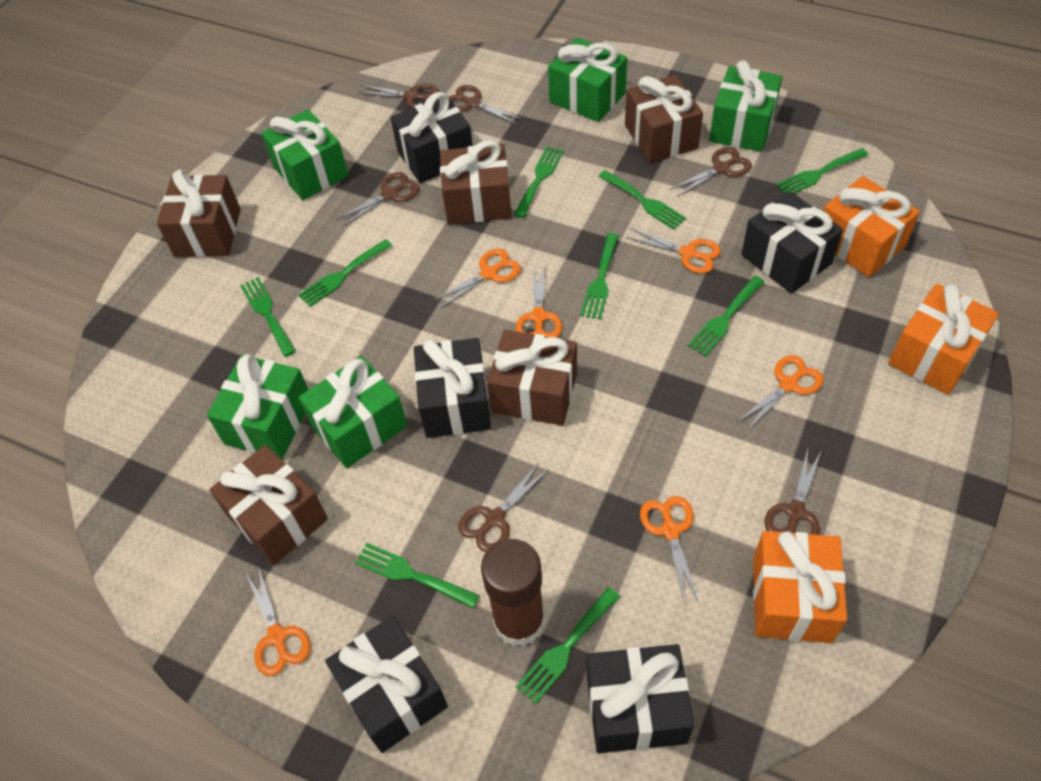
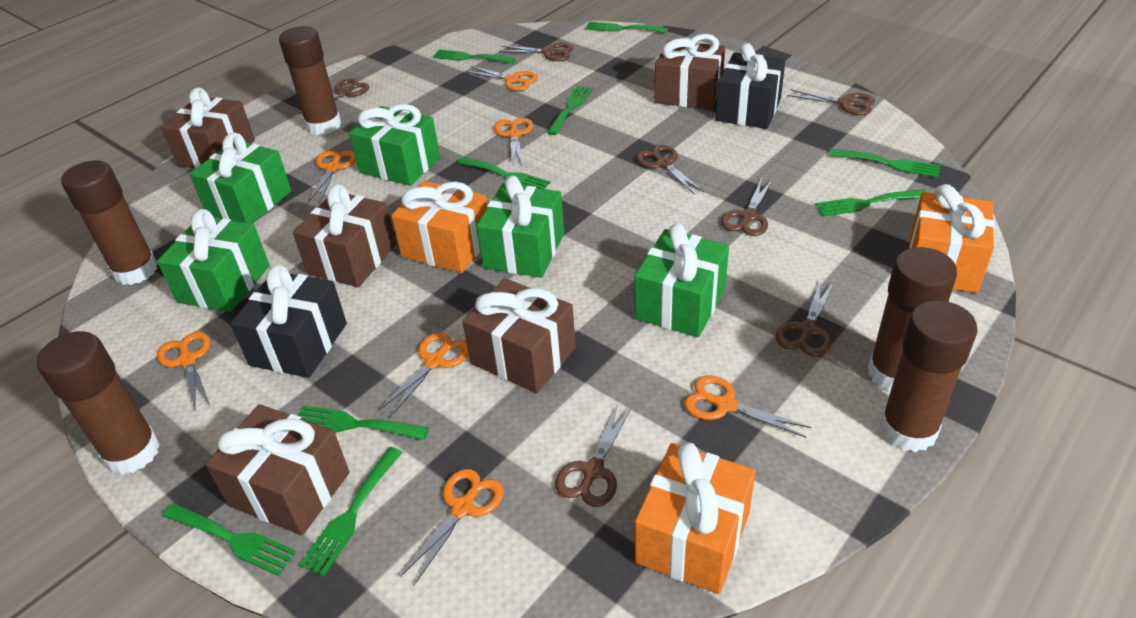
black gift: [325,616,448,753] [391,92,473,183] [414,338,491,438] [587,644,694,753] [741,191,843,294] = 5 -> [230,265,347,378] [716,43,786,129] = 2
brown glue stick: [481,539,545,646] = 1 -> [36,331,160,475] [61,160,158,285] [279,26,341,135] [868,247,957,392] [880,300,977,452] = 5
brown scissors: [336,172,419,227] [358,84,439,108] [449,85,523,125] [459,463,550,552] [670,147,752,197] [764,449,822,535] = 6 -> [299,78,369,114] [499,43,573,61] [555,404,632,507] [636,145,704,195] [721,178,773,236] [776,280,834,356] [788,89,875,115] = 7
orange scissors: [246,565,311,676] [433,249,521,309] [516,267,562,337] [626,229,721,274] [640,496,699,605] [738,355,824,431] = 6 -> [157,332,210,412] [308,151,356,203] [379,332,469,417] [400,469,504,585] [466,66,538,91] [494,118,533,165] [684,376,811,438] = 7

